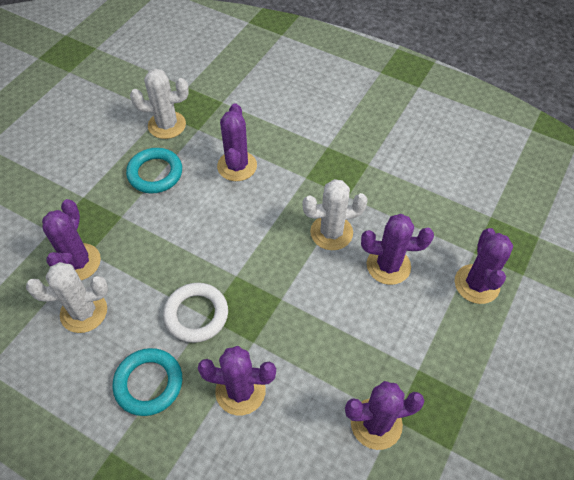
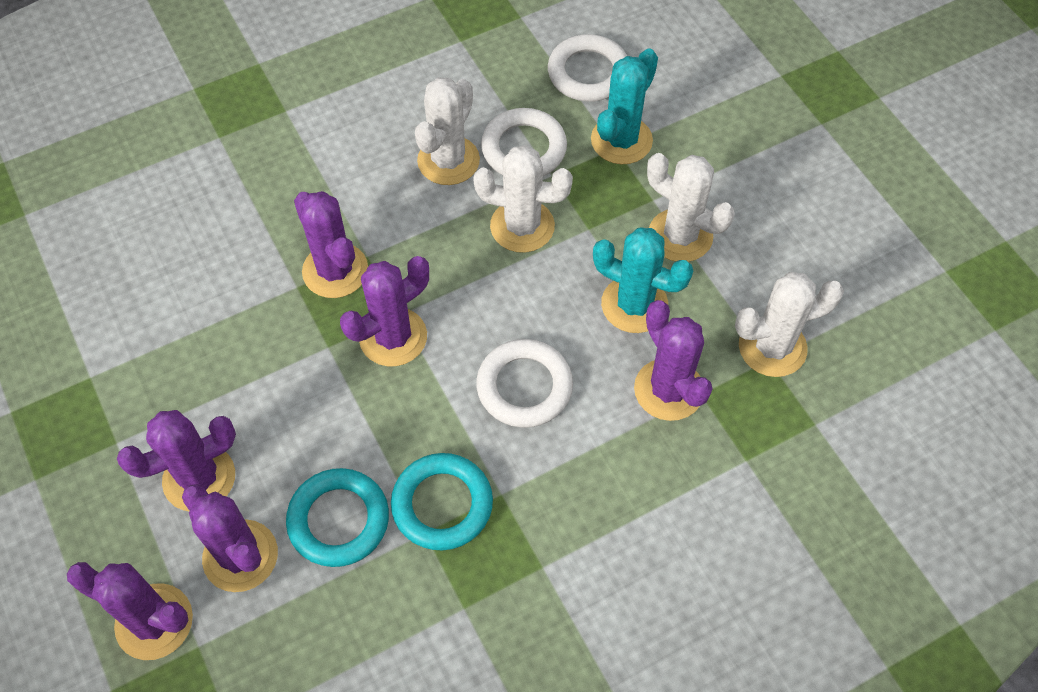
turquoise cactus: none = 0 -> [591,49,658,164] [593,228,693,333] = 2
white cactus: [26,262,108,333] [130,68,189,139] [302,179,368,250] = 3 -> [415,77,480,185] [473,145,573,253] [647,153,735,262] [735,272,844,377] = 4
white ring: [163,283,228,343] = 1 -> [476,339,573,428] [481,108,567,176] [548,34,627,102] = 3

